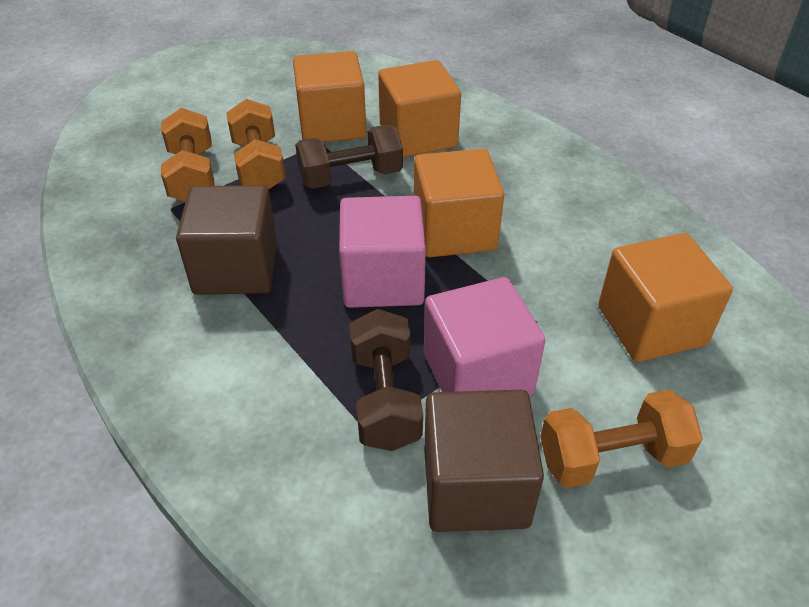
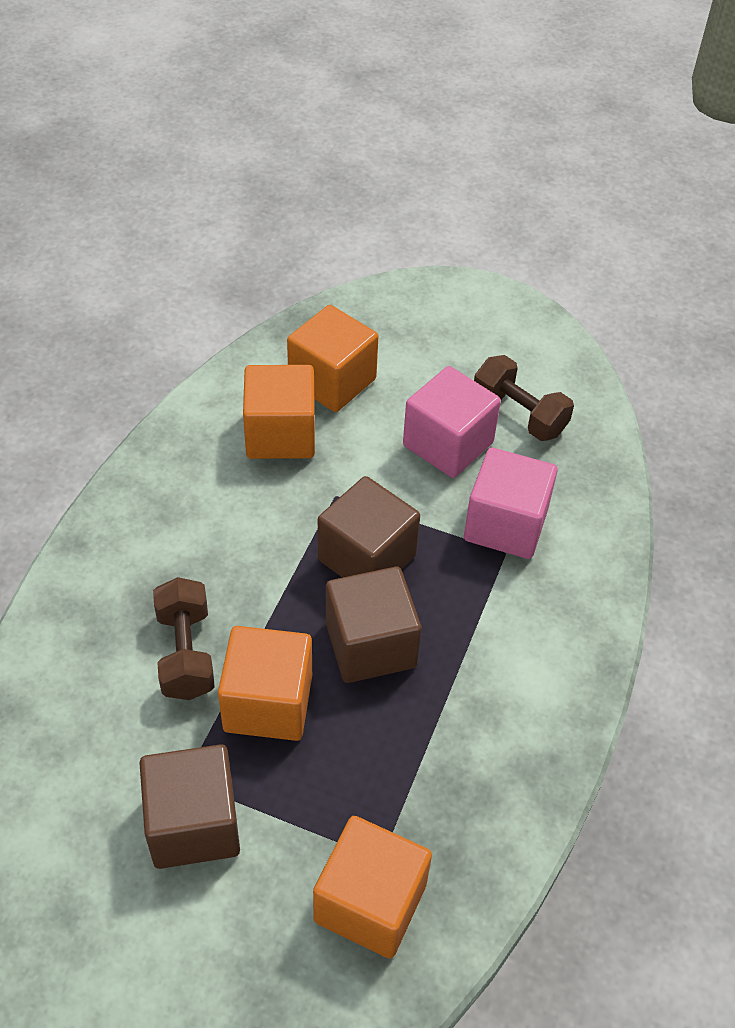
brown cube: [176,185,277,295] [424,390,544,532] = 2 -> [140,744,240,869] [318,476,420,578] [326,567,422,683] = 3
orange dumbbell: [161,108,215,201] [226,99,286,190] [540,390,703,488] = 3 -> none = 0

